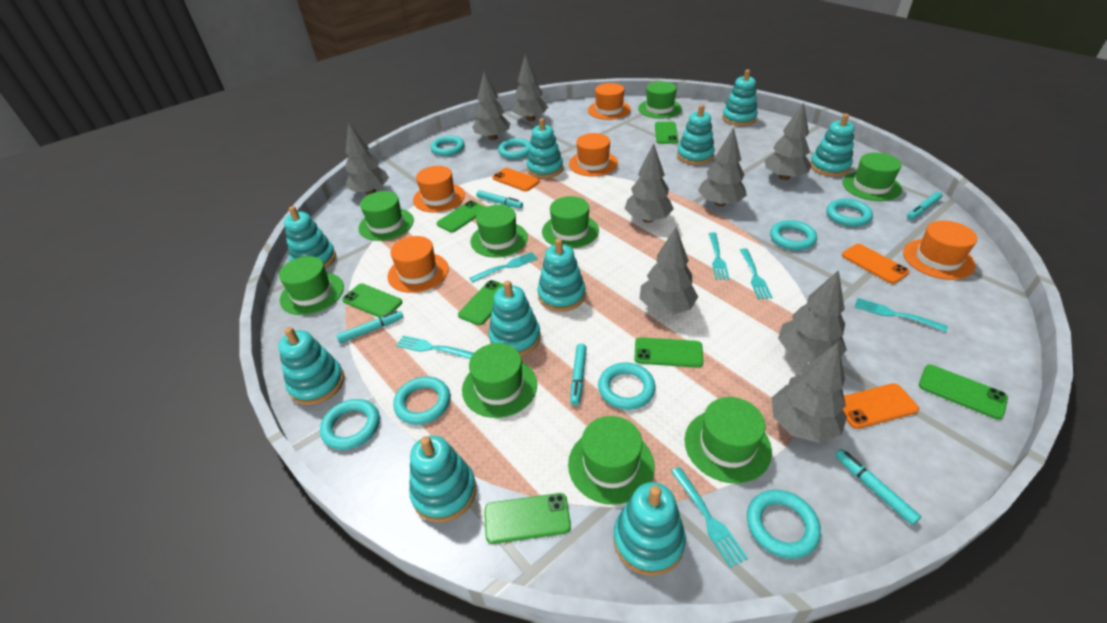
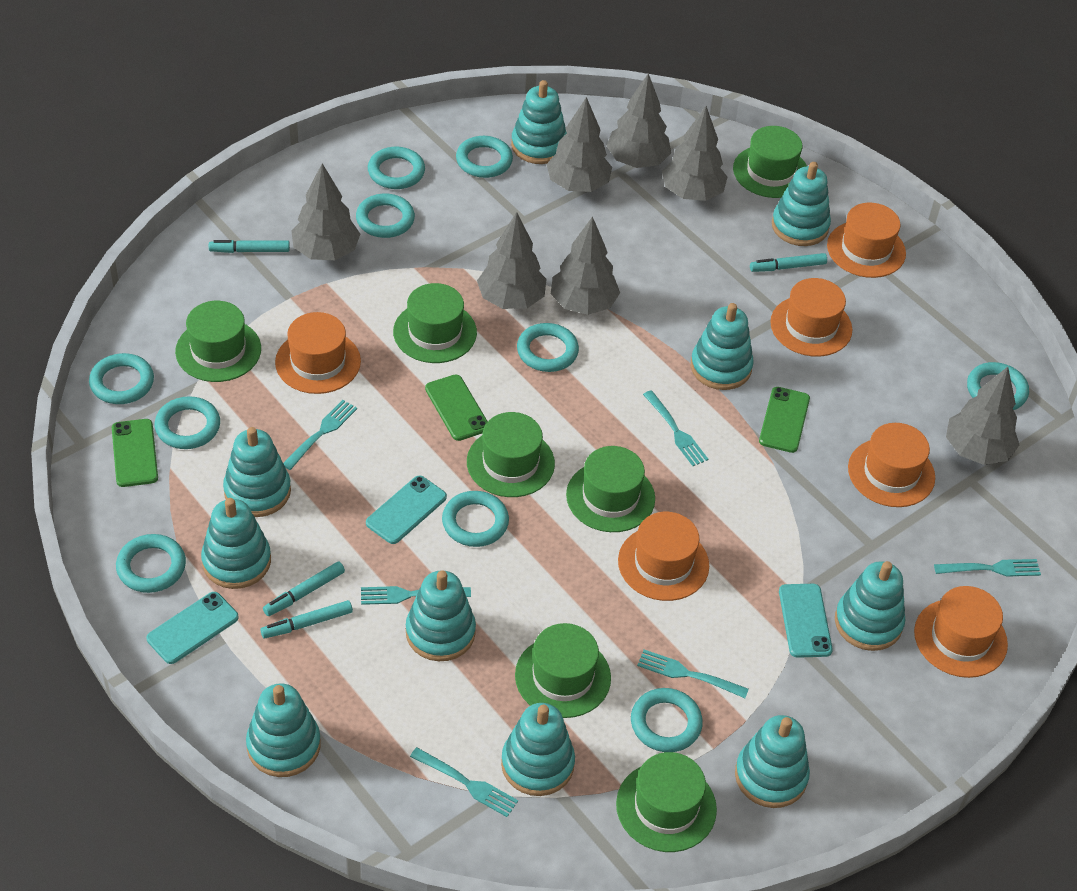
green hat: [279,256,344,315] [358,191,414,241] [462,343,537,418] [471,205,528,257] [542,196,599,248] [568,416,654,505] [638,82,682,119] [684,397,772,483] [843,153,902,201] = 9 -> [175,301,261,382] [393,283,477,363] [467,412,555,497] [515,623,611,718] [566,446,655,532] [616,752,717,852] [733,126,807,198] = 7
green phone: [342,284,402,318] [437,201,485,233] [458,280,504,325] [485,493,571,544] [634,337,703,368] [655,122,678,144] [919,365,1008,419] = 7 -> [112,419,158,487] [425,374,488,441] [759,387,810,453] = 3
grey tree: [345,122,389,195] [472,72,511,140] [512,54,548,121] [625,143,674,223] [639,227,698,315] [698,127,747,207] [764,102,812,180] [772,343,847,443] [778,270,847,363] = 9 -> [291,163,360,260] [477,212,547,309] [546,97,612,192] [551,216,620,315] [607,73,671,168] [662,106,728,201] [946,367,1019,465] = 7
orange hat: [387,236,449,293] [413,166,465,212] [569,133,618,177] [588,83,631,120] [903,220,977,280] = 5 -> [275,312,361,394] [618,512,709,601] [770,278,852,357] [827,203,906,278] [848,423,935,507] [914,586,1008,678] = 6
orange phone: [493,168,540,191] [842,244,910,284] [843,383,919,429] = 3 -> none = 0
turquoise marker: [336,311,403,343] [476,190,523,209] [570,343,587,406] [835,449,921,525] [907,192,942,220] = 5 -> [209,240,290,253] [260,600,353,638] [263,561,345,616] [750,253,827,272] = 4
turquoise phone: none = 0 -> [146,592,239,664] [366,476,447,544] [779,584,833,658] = 3
turquoise ring: [320,399,380,450] [393,376,450,425] [430,136,464,156] [498,138,531,159] [598,362,655,410] [747,490,821,559] [770,220,817,250] [827,199,873,227] = 8 -> [89,353,154,404] [116,534,186,593] [155,396,220,449] [356,194,415,238] [368,147,425,189] [442,491,509,547] [456,136,513,178] [517,323,579,372] [631,688,703,752] [967,362,1029,410] = 10

